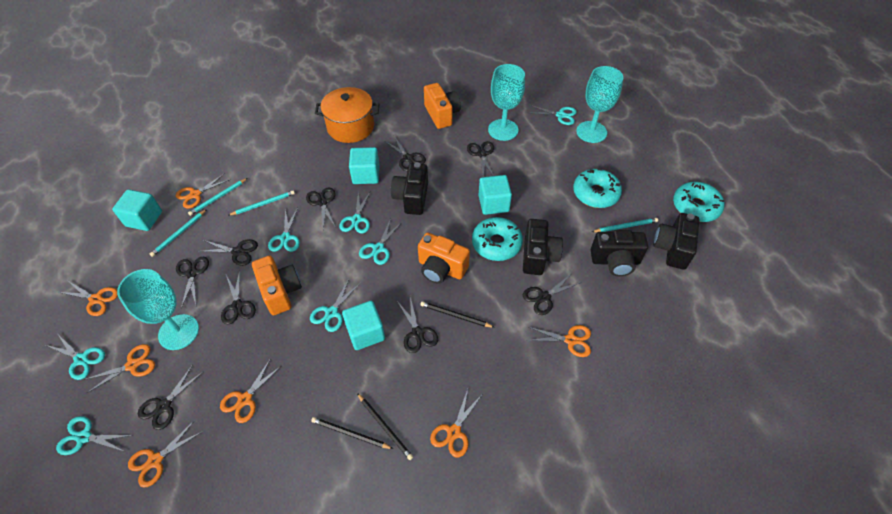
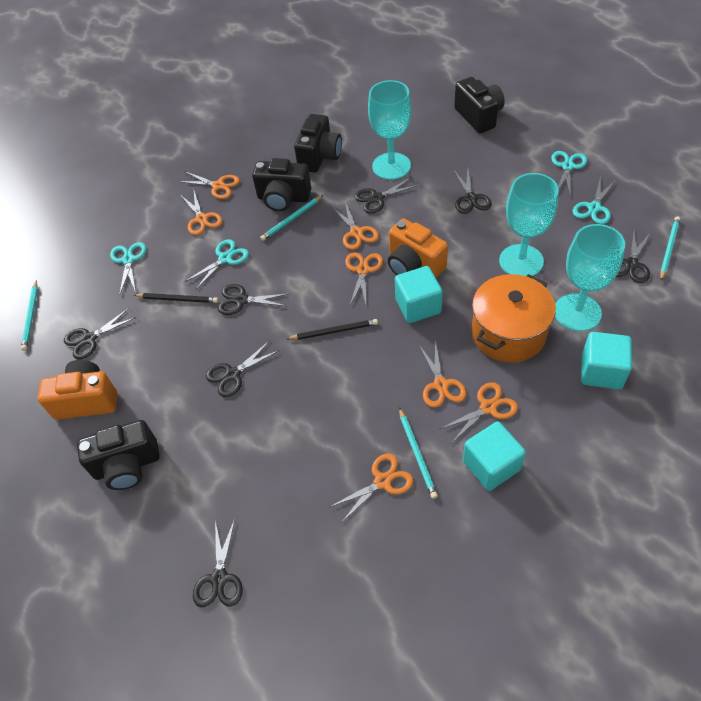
black pencil: [311,417,393,449] [357,393,413,460] [420,301,494,328] = 3 -> [134,293,218,303] [287,319,378,340] = 2
black scissors: [138,364,203,430] [176,257,209,308] [198,239,258,266] [221,270,256,325] [306,187,336,229] [385,136,426,171] [397,297,438,353] [467,141,494,176] [523,274,580,315] = 9 -> [64,308,136,359] [193,519,243,607] [206,340,280,397] [218,284,290,315] [355,177,419,214] [453,169,492,214] [616,230,651,283] = 7
orange camera: [252,256,302,315] [418,232,470,284] [424,83,461,129] = 3 -> [38,360,117,420] [388,219,448,278] = 2
turquoise cube: [112,189,162,231] [342,301,385,350] [349,147,380,184] [479,175,512,215] = 4 -> [395,266,443,323] [463,421,526,491] [581,332,632,389] = 3
turquoise donut: [472,217,523,261] [573,169,622,208] [673,182,724,222] = 3 -> none = 0
turquoise scissors: [46,333,105,380] [56,416,133,455] [268,208,300,252] [310,279,361,332] [339,192,370,234] [359,219,402,265] [530,105,577,125] = 7 -> [110,242,146,295] [185,239,249,289] [551,151,587,198] [573,176,615,224] = 4

